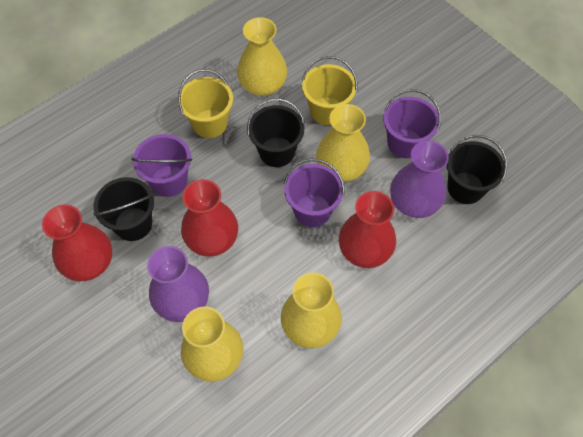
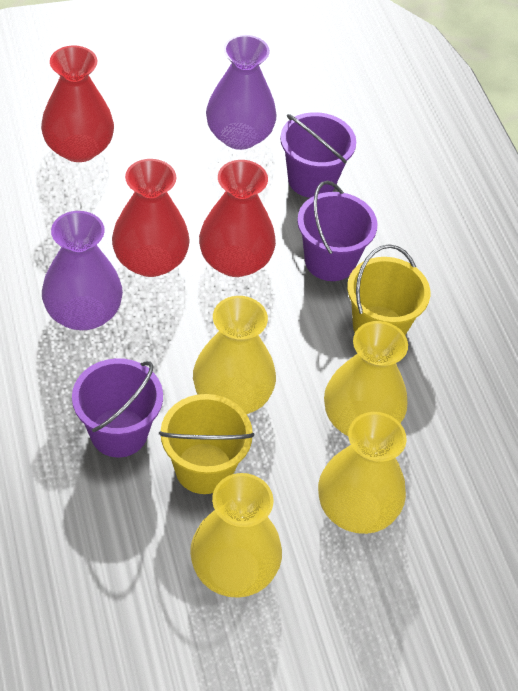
black bucket: [93,177,154,241] [247,98,305,167] [447,135,507,204] = 3 -> none = 0

